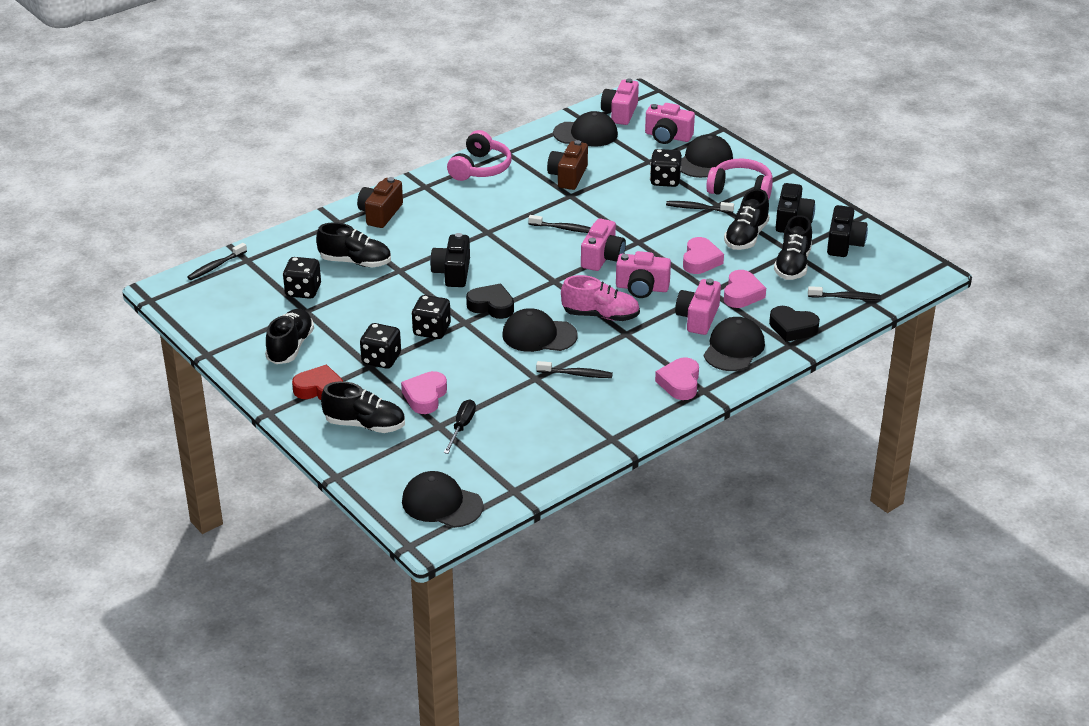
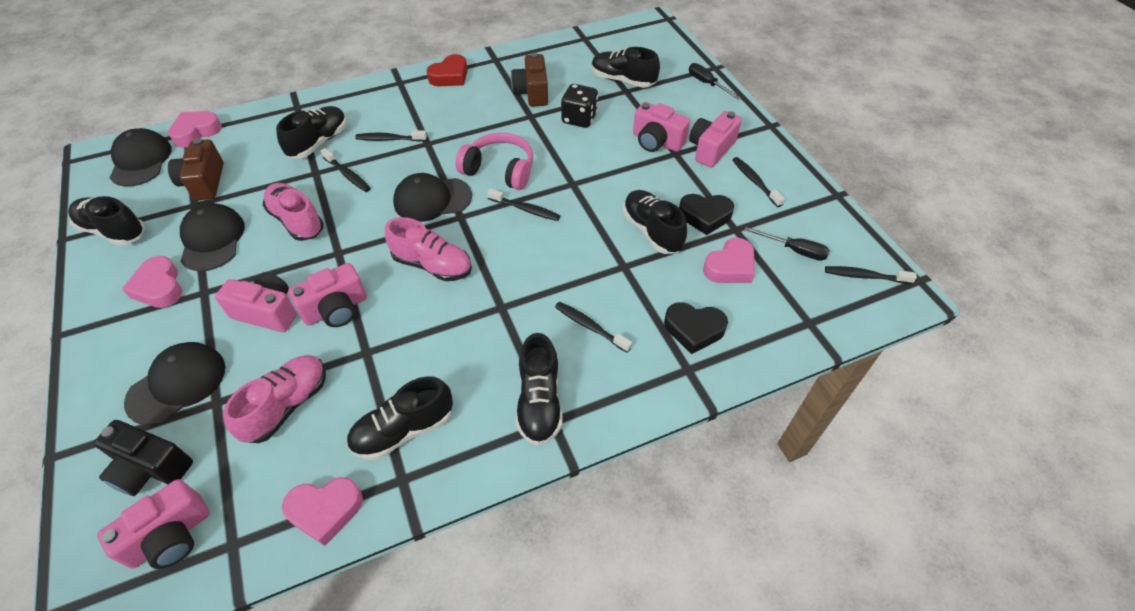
black camera: [430,233,470,287] [776,183,815,233] [827,205,868,257] = 3 -> [94,420,193,496] = 1
black cap: [402,471,483,528] [502,308,577,352] [553,111,618,147] [681,134,733,178] [704,317,765,371] = 5 -> [110,128,172,187] [124,342,225,426] [180,203,245,271] [393,173,472,222] = 4
black dice: [283,257,321,299] [360,323,401,369] [412,295,451,339] [650,149,682,187] = 4 -> [561,84,598,128] = 1
black screwdriver: [444,399,476,454] = 1 -> [689,63,741,99] [744,227,829,261] = 2
black shoe: [265,309,314,364] [316,222,391,268] [321,381,405,433] [724,189,769,250] [774,215,812,280] = 5 -> [68,196,145,246] [276,106,347,159] [347,376,453,460] [516,333,563,446] [591,47,660,88] [623,190,687,254] = 6
black toothbrush: [187,243,247,280] [528,215,591,233] [536,361,613,378] [666,201,734,213] [808,286,881,300] = 5 -> [321,148,371,192] [355,130,427,142] [487,188,560,221] [555,302,632,353] [733,157,785,207] [825,266,917,284] = 6
pink headphones: [447,130,512,181] [706,158,773,200] = 2 -> [456,133,533,190] = 1
pink shoe: [561,275,640,321] = 1 -> [223,355,326,443] [263,183,324,241] [385,217,472,281] = 3

